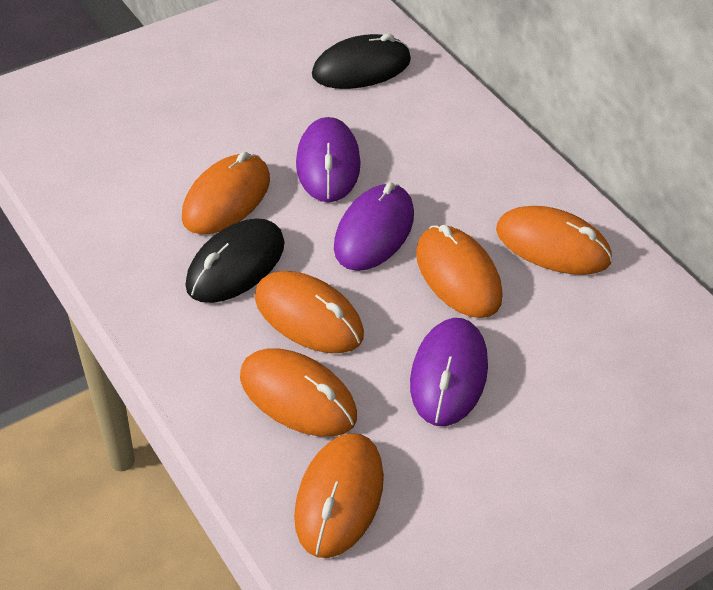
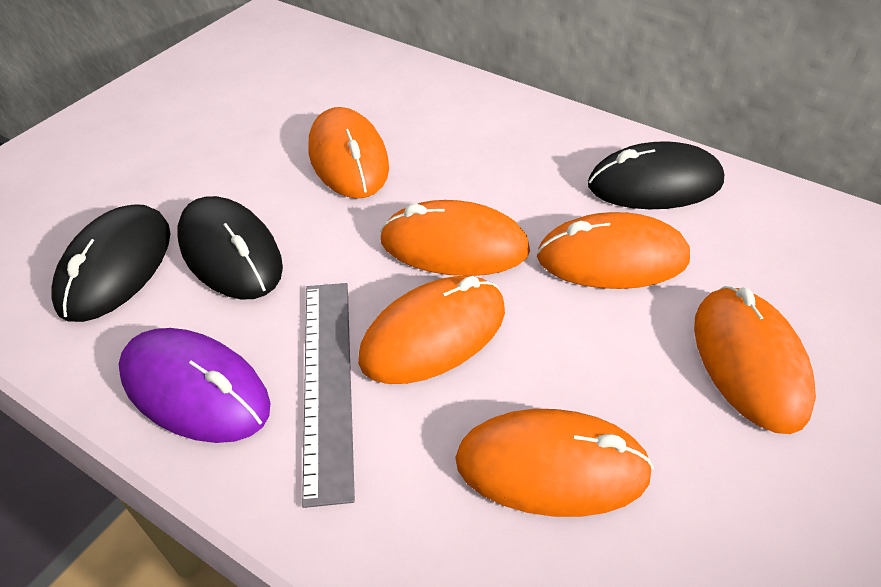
black mouse: [185,218,285,303] [312,34,411,89] = 2 -> [51,204,170,322] [177,196,283,299] [588,141,724,209] = 3
grey ruler: none = 0 -> [302,283,355,508] = 1
purple mouse: [296,117,361,202] [334,182,414,271] [410,318,488,426] = 3 -> [119,328,270,443] = 1

